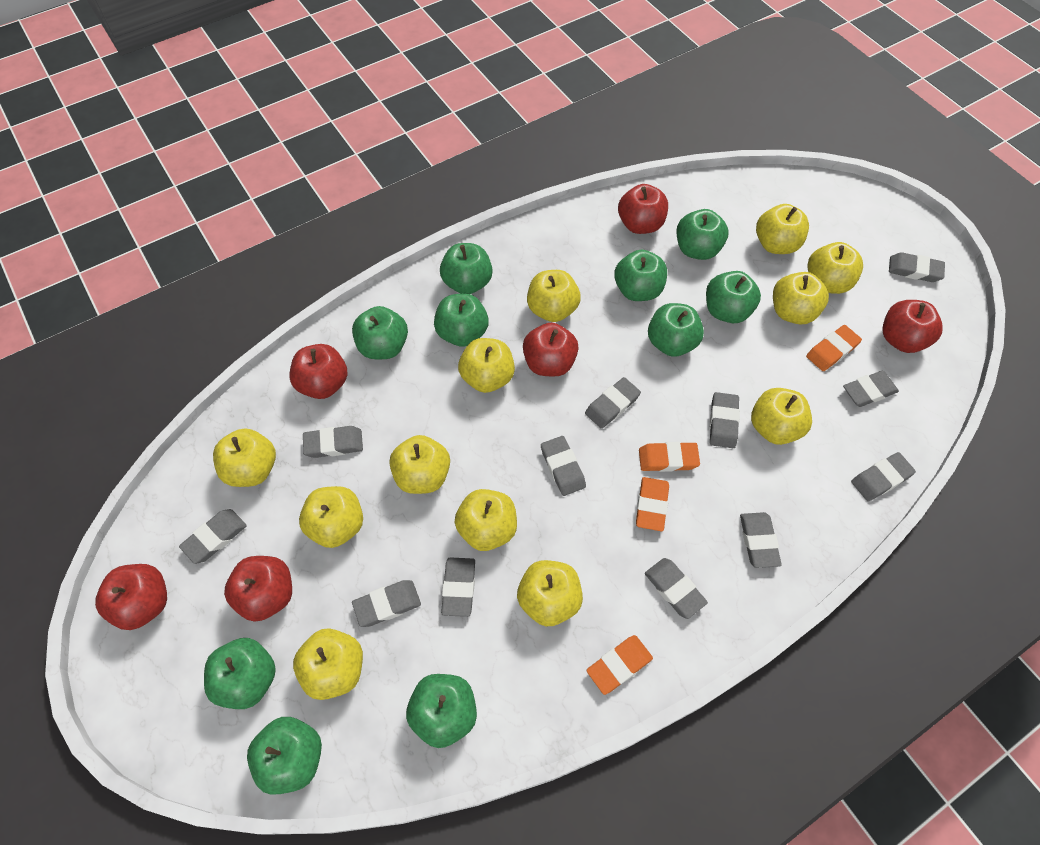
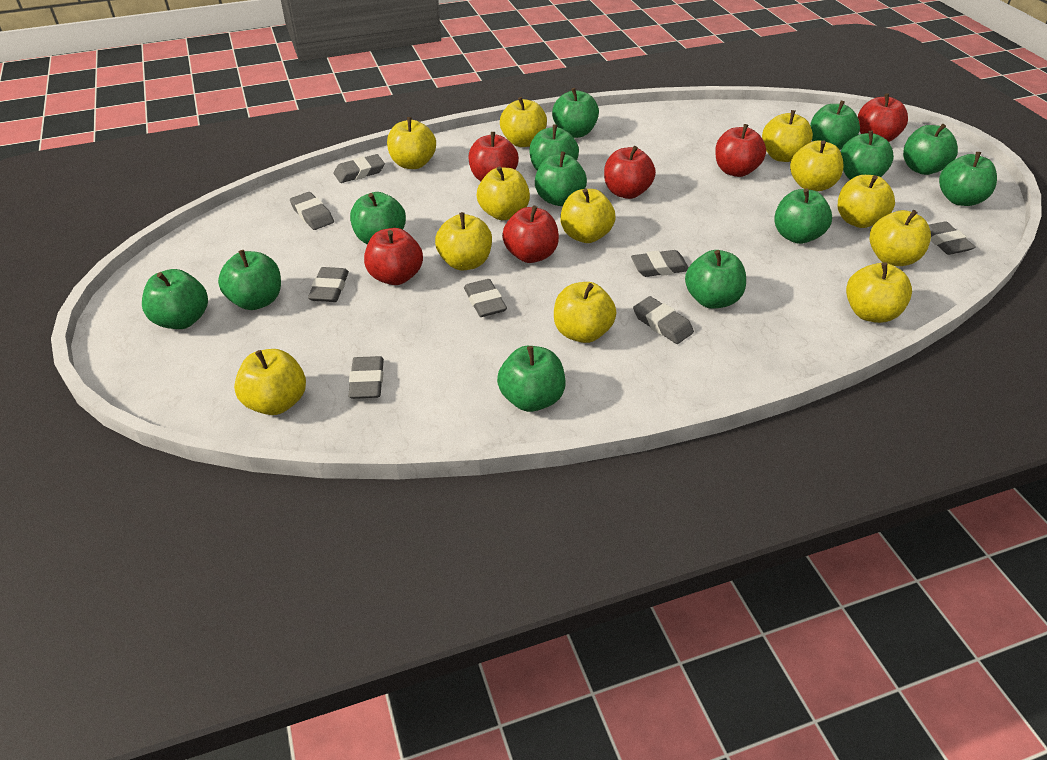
green apple: [204,638,276,709] [247,717,322,795] [352,306,408,359] [406,674,477,748] [434,293,489,347] [440,243,493,294] [614,250,667,301] [648,303,704,357] [677,209,728,260] [706,271,761,323] = 10 -> [142,269,208,329] [218,250,281,310] [350,192,406,244] [497,346,565,412] [529,124,579,170] [535,151,587,206] [552,88,599,138] [685,250,746,309] [774,189,832,244] [810,101,860,150] [841,131,894,180] [903,124,958,175] [939,152,997,206] = 13
grey eraser: [179,509,247,564] [303,426,363,458] [352,580,421,627] [441,558,475,617] [541,436,586,496] [585,377,641,429] [645,558,708,619] [710,392,740,448] [740,512,782,568] [843,371,899,407] [851,452,916,501] [889,252,945,282] = 12 -> [290,192,334,230] [308,267,349,302] [334,154,385,183] [348,356,384,399] [464,279,507,317] [631,250,689,277] [633,296,694,344] [929,222,976,255] = 8
orange eraser: [586,635,653,695] [636,477,669,531] [639,442,700,472] [806,325,862,371] = 4 -> none = 0

